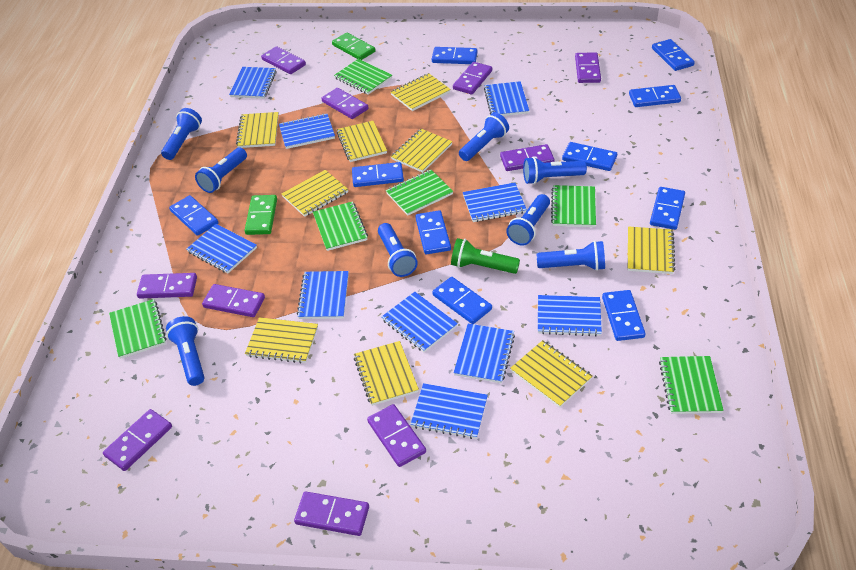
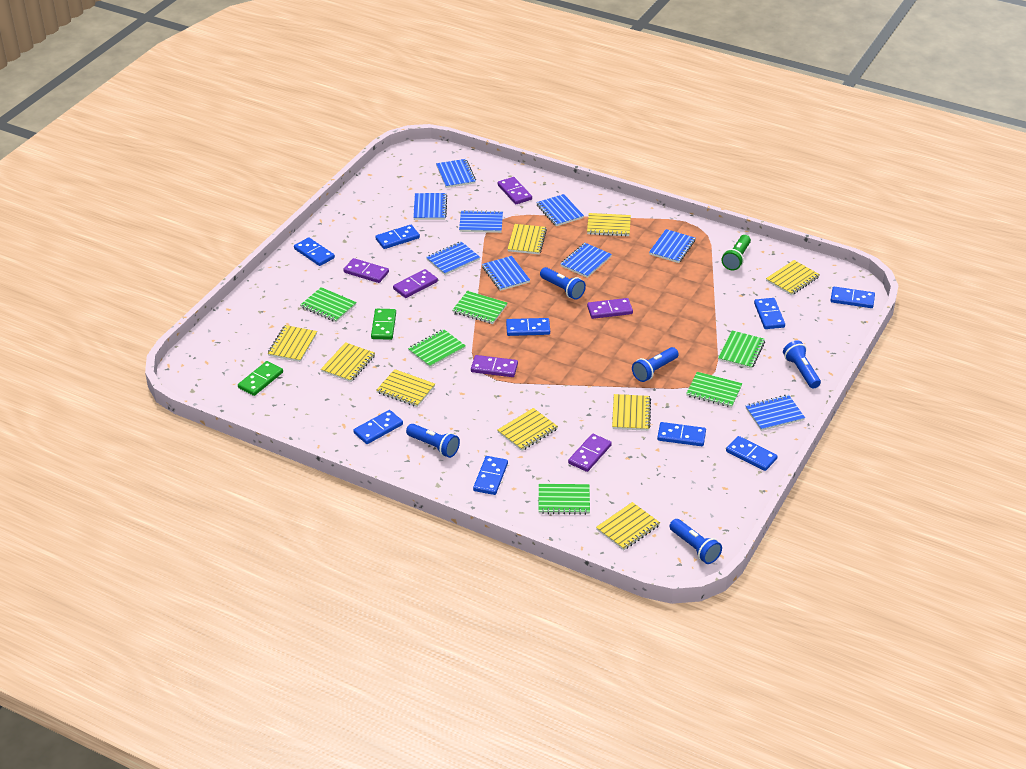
blue domino: [169,195,218,236] [352,162,404,187] [415,210,451,254] [432,47,478,64] [432,277,492,324] [562,142,617,171] [602,290,645,341] [629,85,681,107] [650,187,685,230] [652,39,695,71] = 10 -> [294,237,335,266] [353,410,403,444] [375,225,420,249] [473,456,508,495] [506,318,550,336] [657,422,706,446] [726,436,778,471] [754,298,785,329] [830,287,875,308] = 9
blue flashlight: [161,108,202,160] [166,316,205,386] [195,148,247,193] [378,223,418,277] [459,113,509,161] [506,194,550,246] [523,157,587,184] [537,241,605,271] = 8 -> [406,424,460,458] [540,267,586,300] [632,347,679,382] [669,519,722,564] [783,340,821,389] = 5
blue notebook: [186,224,257,273] [229,67,277,99] [279,114,335,149] [297,271,349,319] [381,292,458,352] [411,383,488,439] [453,324,515,383] [463,183,527,222] [484,81,529,116] [538,295,602,336] = 10 -> [413,193,447,220] [426,241,480,275] [436,159,476,188] [459,210,503,233] [482,256,530,291] [536,194,584,226] [560,243,612,278] [649,229,695,263] [746,395,805,431] = 9
purple domino: [103,409,172,471] [137,273,197,299] [202,284,265,317] [261,46,306,74] [294,491,369,536] [321,88,368,119] [367,404,426,467] [453,62,492,95] [500,144,554,171] [575,52,601,83] = 10 -> [343,258,389,283] [393,269,438,298] [471,355,518,377] [498,177,532,204] [568,434,612,472] [587,298,633,319] = 6

